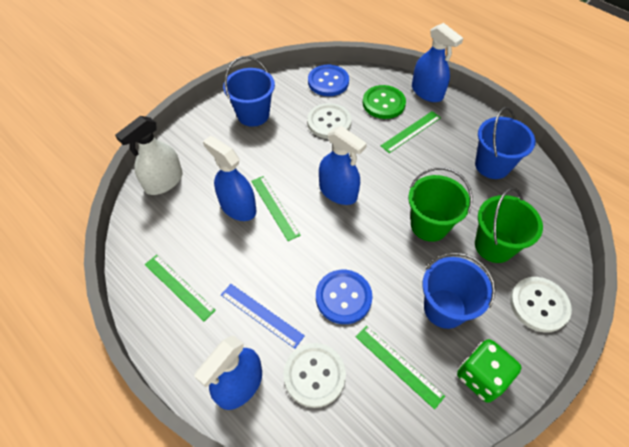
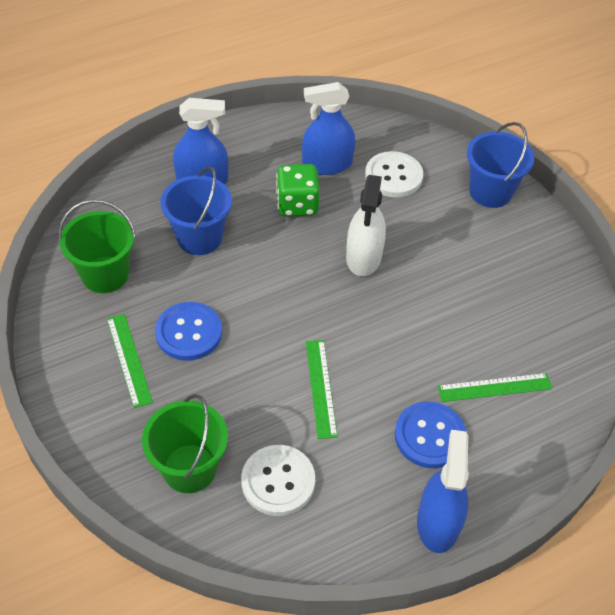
blue bucket: [223,56,275,127] [422,252,495,329] [475,107,535,179] = 3 -> [161,166,232,255] [467,122,534,208] = 2
blue ruler: [221,284,305,349] = 1 -> none = 0
blue spray bottle: [194,336,262,410] [203,136,256,221] [319,126,367,205] [412,23,463,102] = 4 -> [173,98,228,185] [302,82,355,175] [417,430,469,553] = 3
green button: [363,85,406,119] = 1 -> none = 0
green ruler: [145,255,216,321] [251,176,301,241] [356,326,445,409] [381,111,441,153] = 4 -> [107,314,153,408] [306,340,338,439] [438,373,552,402] = 3
white button: [284,343,346,408] [307,103,352,139] [510,277,572,333] = 3 -> [241,445,315,516] [365,151,423,198] = 2

